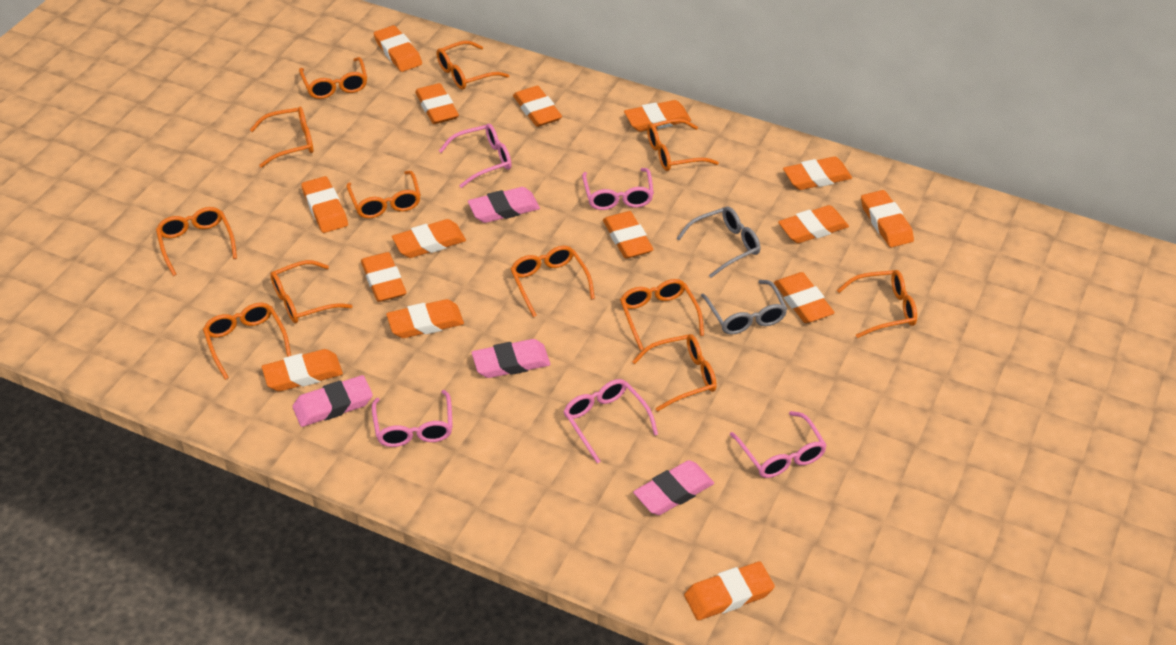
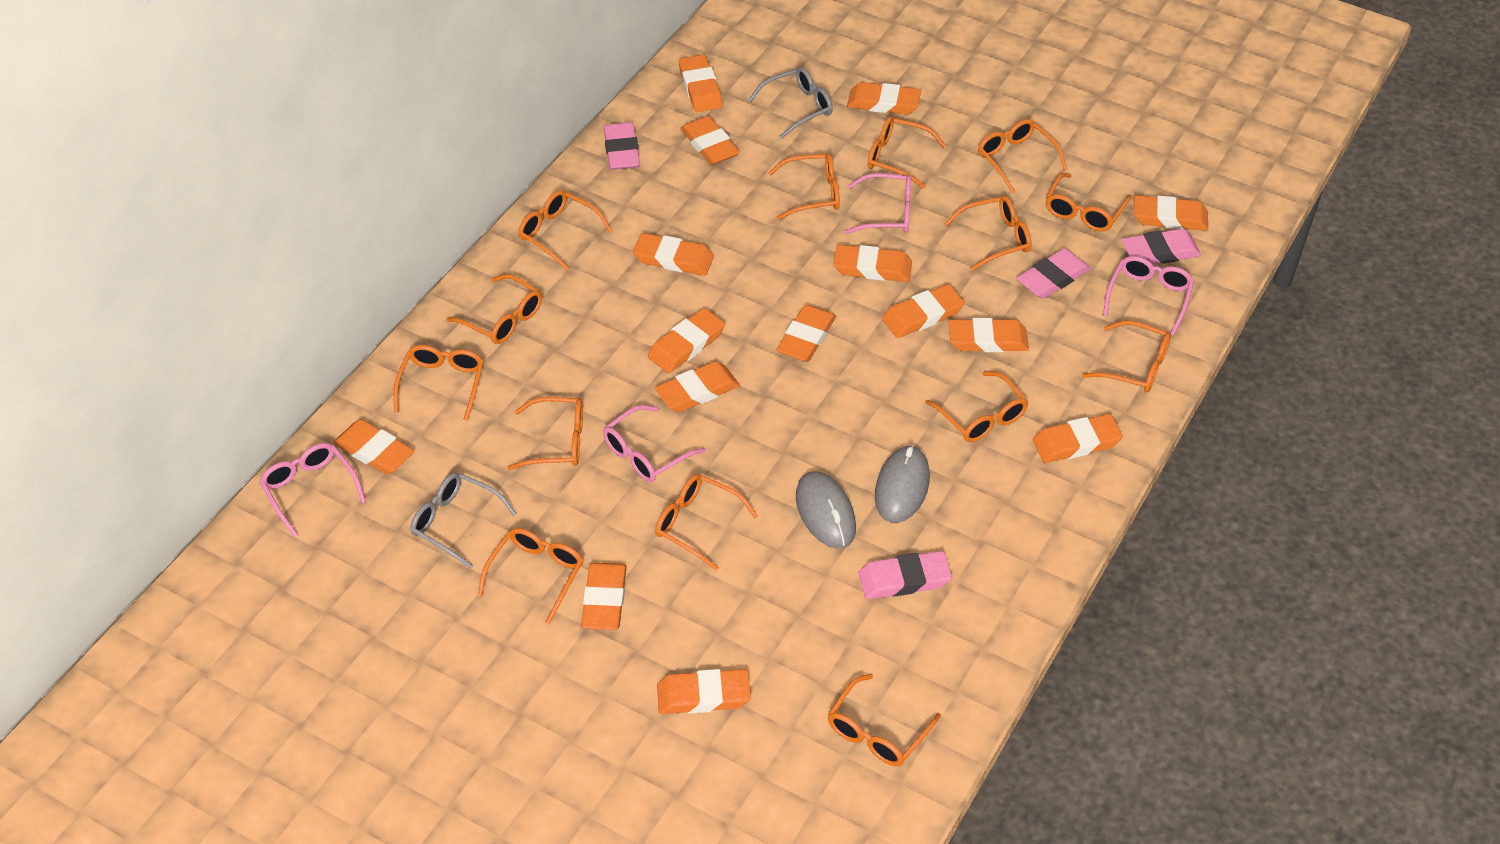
grey mouse: none = 0 -> [796,471,856,549] [875,445,930,523] = 2
orange glasses: [156,207,237,276] [203,303,291,380] [250,106,314,168] [270,260,352,323] [299,57,367,99] [346,171,421,218] [436,41,509,90] [510,246,595,317] [620,279,704,351] [632,334,717,411] [647,118,719,171] [837,270,917,338] = 12 -> [393,345,484,421] [446,274,542,344] [478,528,584,624] [507,397,583,470] [518,190,612,270] [655,474,758,571] [768,153,840,220] [828,674,941,766] [867,117,946,189] [925,371,1028,442] [945,196,1032,271] [978,119,1067,194] [1045,173,1131,232] [1082,320,1171,393] = 14
pink glasses: [372,390,453,447] [439,124,512,188] [563,379,658,463] [582,168,654,210] [730,411,827,478] = 5 -> [260,443,366,537] [603,405,706,482] [844,173,911,234] [1103,256,1194,335] = 4

